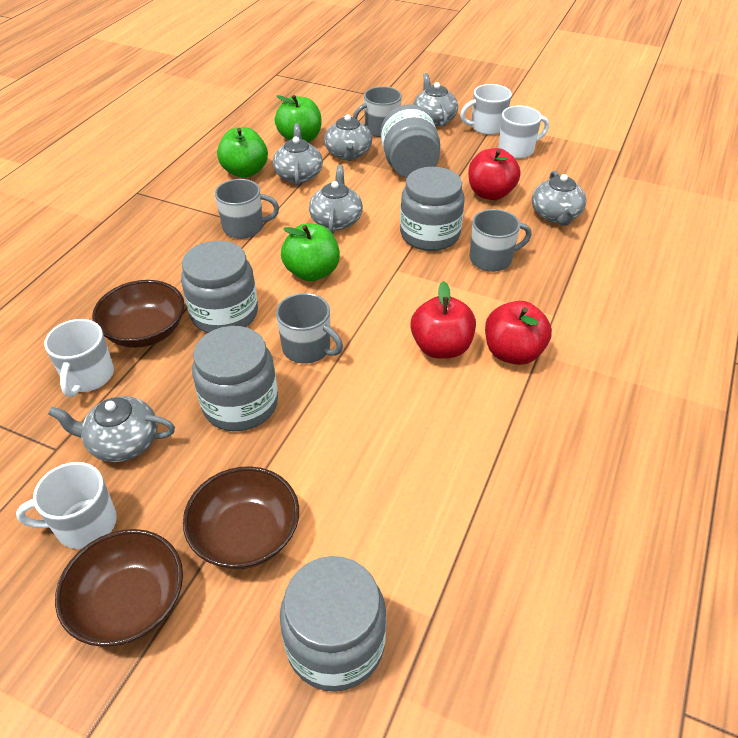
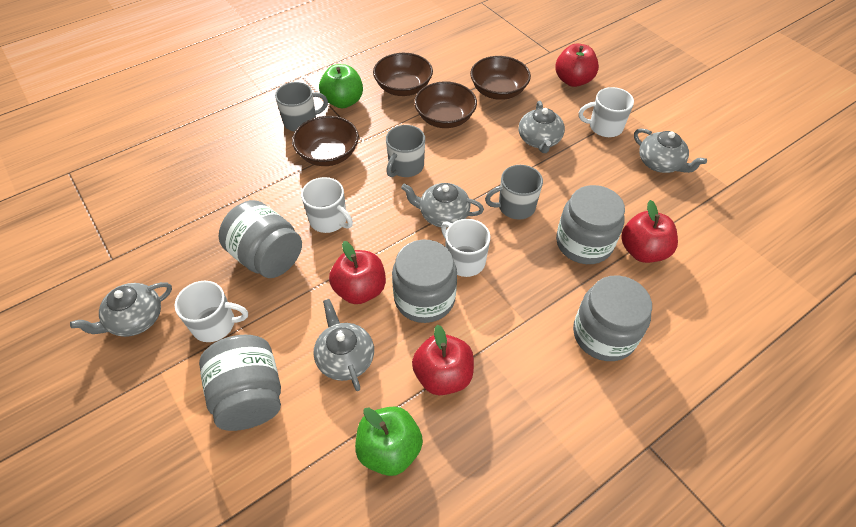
brown bowl: [55,529,183,647] [92,280,184,348] [183,466,299,569] = 3 -> [292,116,359,166] [373,53,433,96] [414,81,477,128] [470,56,531,100] = 4
green apple: [217,127,268,178] [275,95,322,142] [281,224,340,281] = 3 -> [319,64,363,108] [355,406,423,476] = 2
grey mug: [215,179,279,239] [276,293,343,364] [353,86,402,137] [470,209,532,272] = 4 -> [275,82,328,132] [386,125,425,177] [485,165,543,220] = 3
grey teapot: [48,396,175,462] [273,123,323,186] [309,165,363,234] [324,114,372,161] [413,73,458,127] [532,171,586,226] = 6 -> [70,282,172,337] [314,299,374,391] [401,183,484,228] [519,101,565,153] [634,128,707,173] = 5
red apple: [410,281,476,359] [468,148,520,200] [485,301,552,365] = 3 -> [329,241,386,304] [412,325,474,395] [555,44,599,87] [621,200,678,263] = 4

